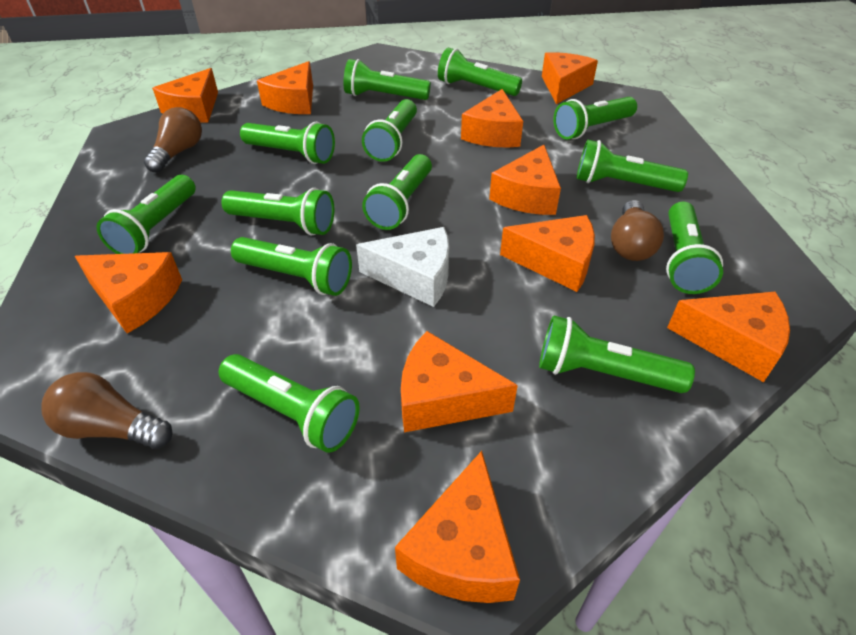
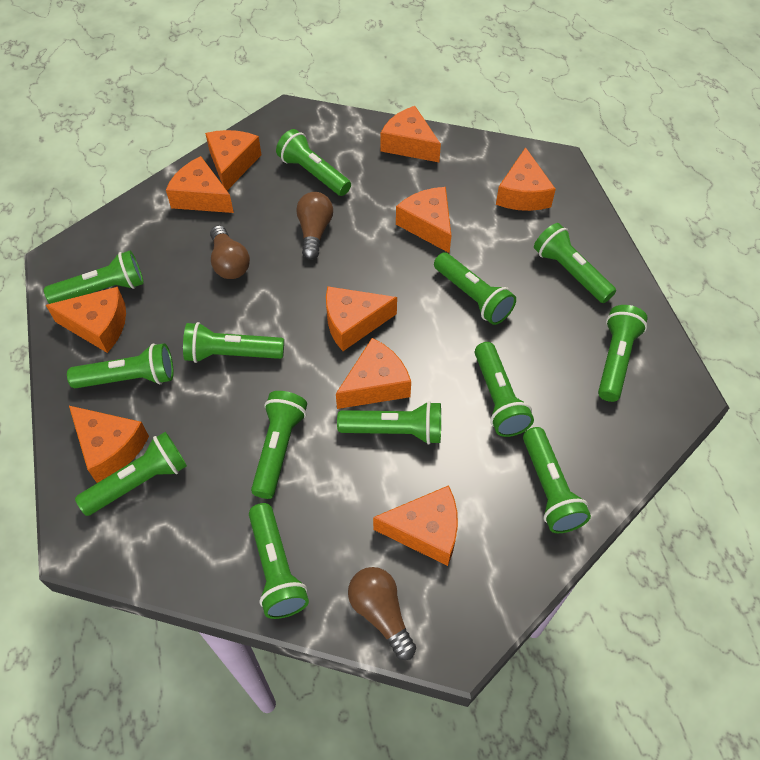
white cheese: [356,227,449,307] = 1 -> none = 0

